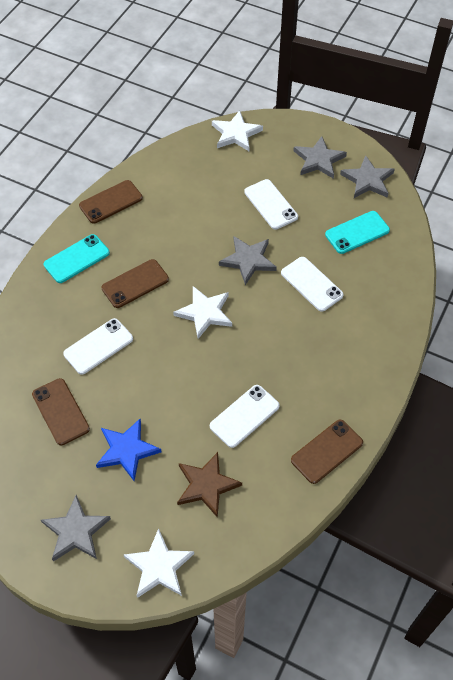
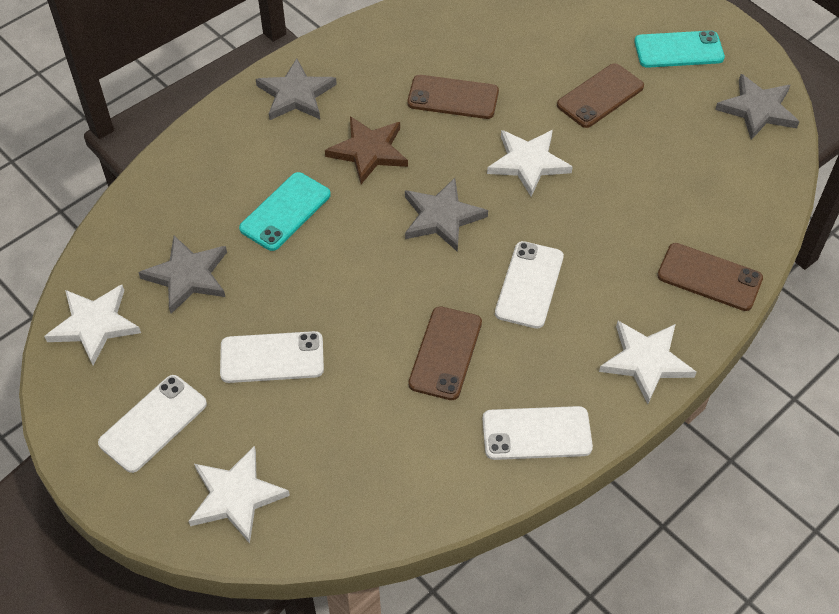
blue star: [96,419,161,481] = 1 -> none = 0
white star: [124,528,194,598] [173,286,232,339] [212,110,263,151] = 3 -> [44,285,141,366] [188,445,290,543] [487,130,573,197] [599,321,697,404] = 4

